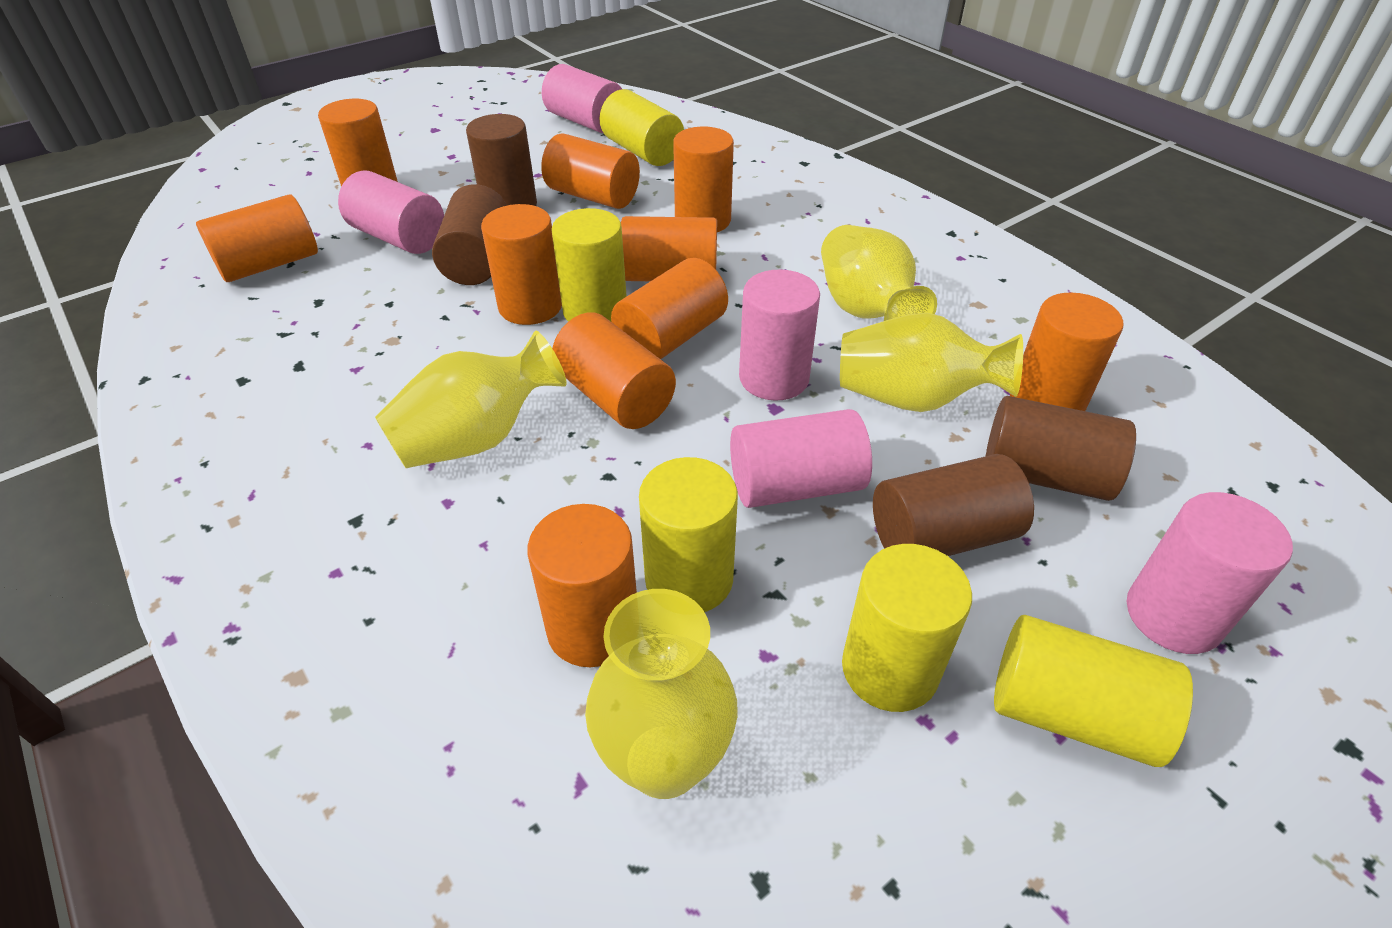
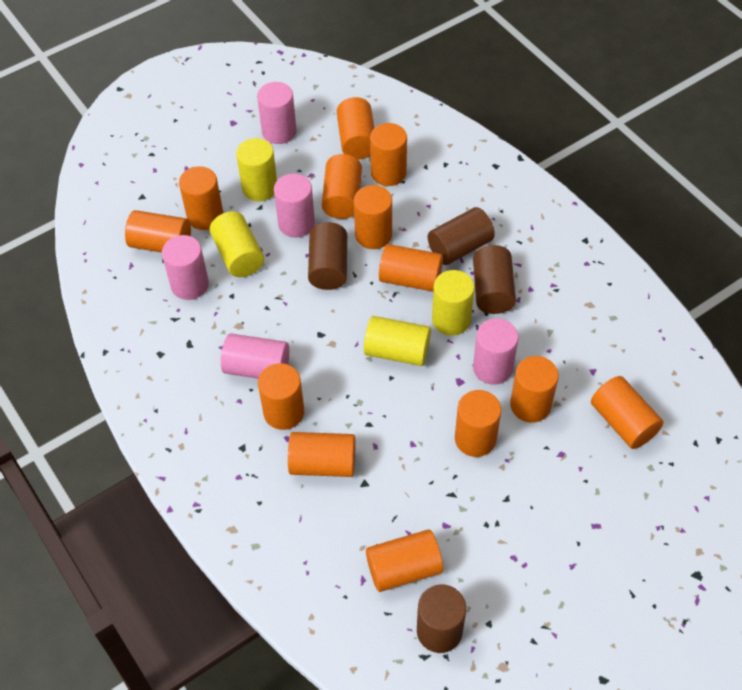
orange cylinder: [196,194,318,282] [318,99,398,187] [481,204,562,325] [527,504,637,667] [541,133,640,209] [552,313,676,429] [611,258,728,359] [621,216,717,281] [673,127,734,232] [1010,293,1123,411] = 10 -> [125,210,191,253] [179,166,223,230] [258,363,304,430] [288,432,355,477] [322,154,362,219] [337,97,374,160] [354,185,392,249] [366,530,443,592] [370,123,407,186] [379,244,443,292] [455,390,501,457] [510,356,559,423] [591,376,664,449] = 13
yellow cylinder: [551,208,627,321] [600,89,684,166] [639,457,738,612] [842,544,972,712] [994,615,1193,767] = 5 -> [209,211,264,277] [236,138,277,201] [364,316,431,366] [432,270,474,336] = 4
yellow vase: [375,331,567,468] [585,589,738,799] [821,225,937,321] [840,313,1023,412] = 4 -> none = 0

